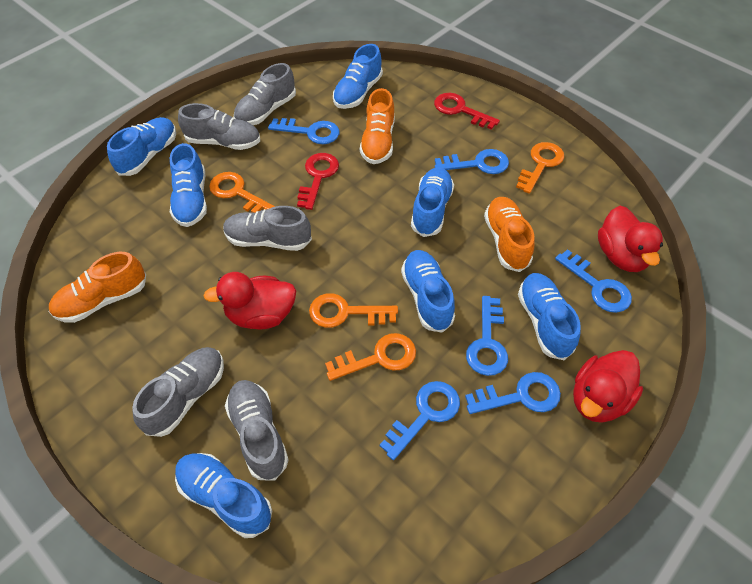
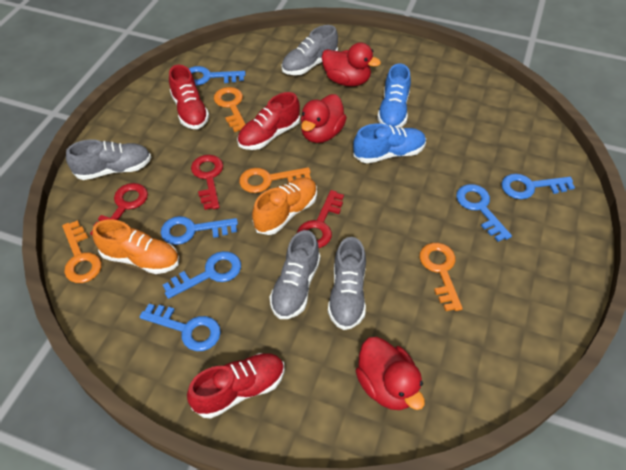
blue shoe: [107,117,176,176] [170,143,207,227] [175,453,272,538] [333,44,383,109] [401,250,455,333] [411,167,454,237] [518,273,581,360] = 7 -> [353,123,426,163] [377,63,411,128] = 2
grey shoe: [132,347,224,437] [178,103,260,150] [223,206,312,251] [225,380,289,481] [234,63,296,125] = 5 -> [66,139,151,180] [269,230,320,319] [281,25,338,75] [328,237,366,330] = 4
orange shoe: [49,252,146,323] [360,88,395,164] [484,197,535,272] = 3 -> [92,219,179,274] [252,177,317,235] = 2
red key: [297,153,339,210] [434,93,500,130] = 2 -> [90,183,148,235] [191,155,223,210] [297,190,344,248] = 3
red shoe: none = 0 -> [169,65,209,129] [187,353,285,419] [237,92,300,150] = 3

